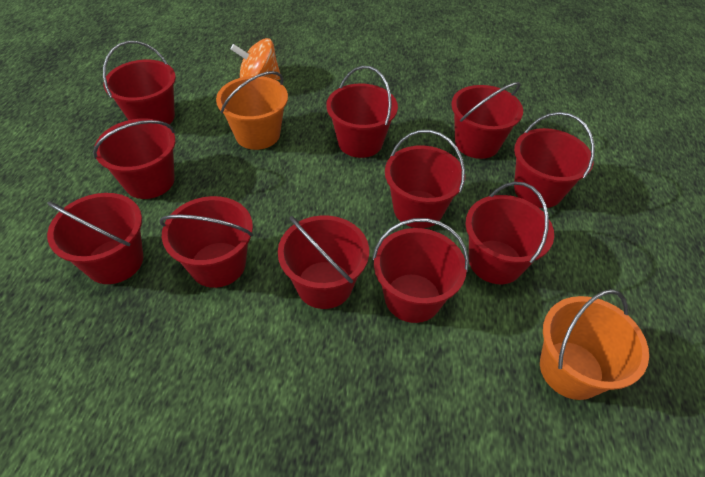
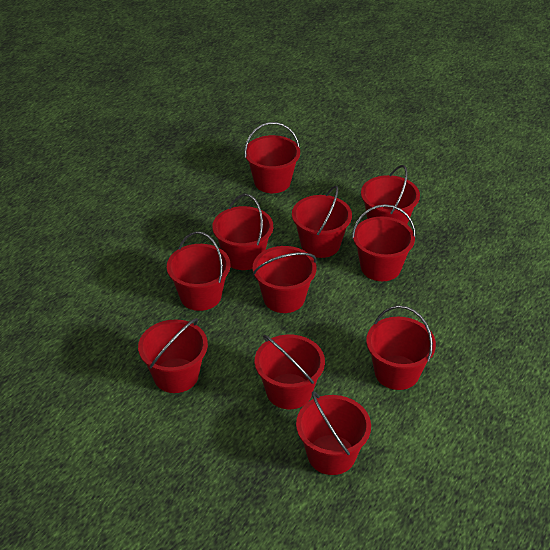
orange bucket: [216,71,288,150] [540,289,649,400] = 2 -> none = 0
orange spinning top: [230,38,280,80] = 1 -> none = 0

